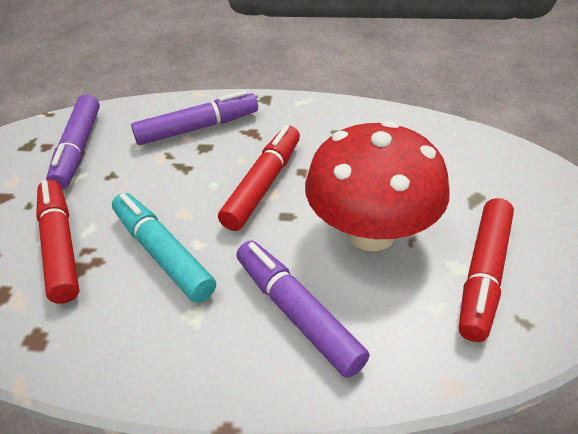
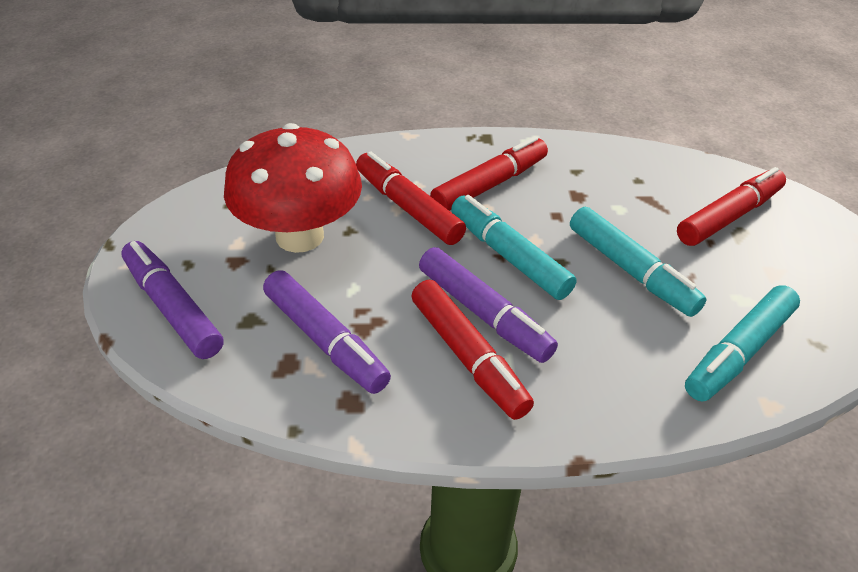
red marker: [36,180,80,304] [218,125,300,231] [459,198,514,342] = 3 -> [356,151,466,245] [412,280,534,420] [430,136,548,211] [677,167,786,246] = 4
turquoise marker: [112,193,216,303] = 1 -> [451,195,576,300] [570,207,707,317] [685,285,800,402] = 3

